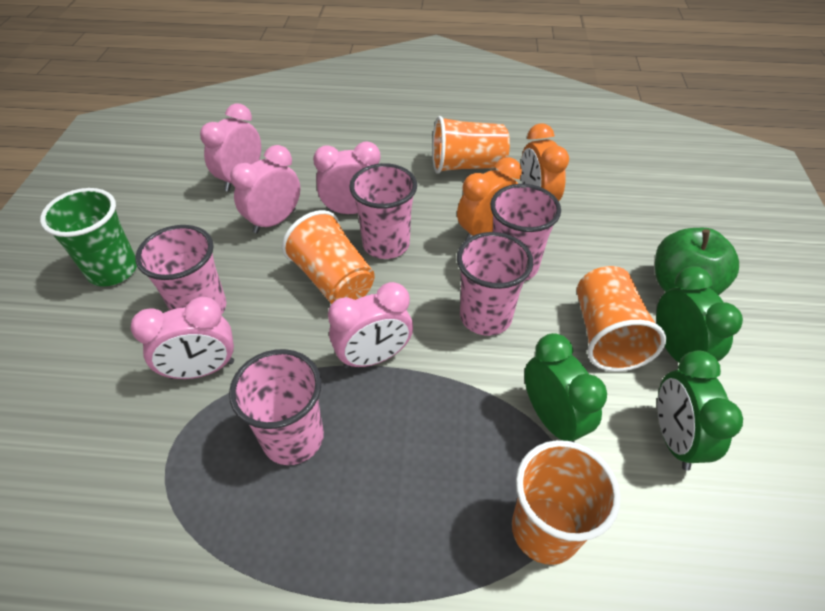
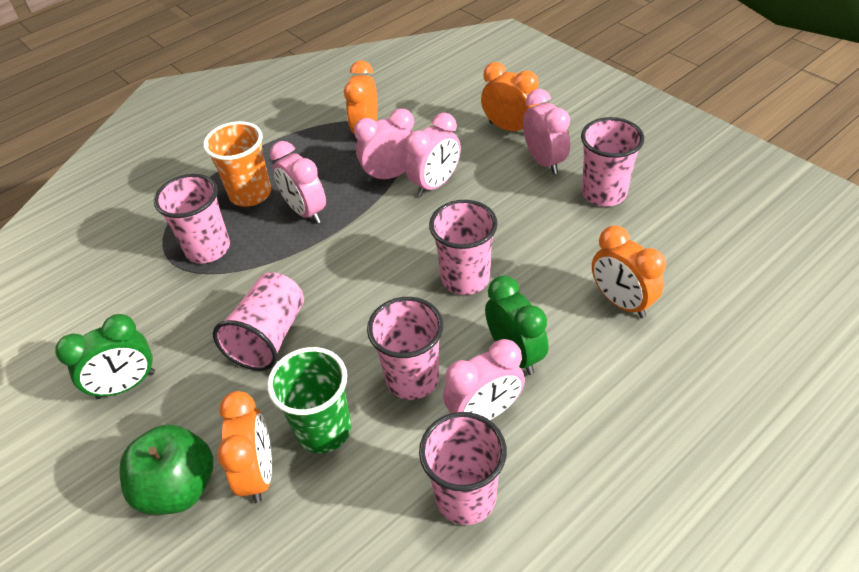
green clock: [524,333,607,443] [656,266,743,363] [657,350,743,471] = 3 -> [55,314,155,399] [485,276,549,375] = 2
orange clock: [457,157,522,241] [521,123,569,201] = 2 -> [217,391,272,503] [344,60,377,133] [481,62,540,131] [592,226,666,318] = 4
orange cup: [282,210,375,304] [432,116,510,174] [512,440,621,565] [577,266,666,372] = 4 -> [203,121,271,207] = 1
pink cup: [135,225,226,314] [229,349,324,465] [349,163,417,259] [457,232,533,336] [490,184,561,281] = 5 -> [154,174,230,263] [213,272,304,371] [367,297,443,400] [419,412,507,525] [429,200,497,295] [581,117,644,206] = 6

